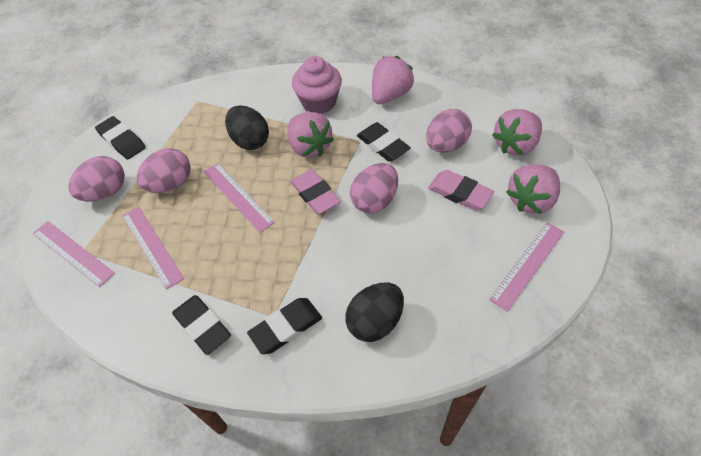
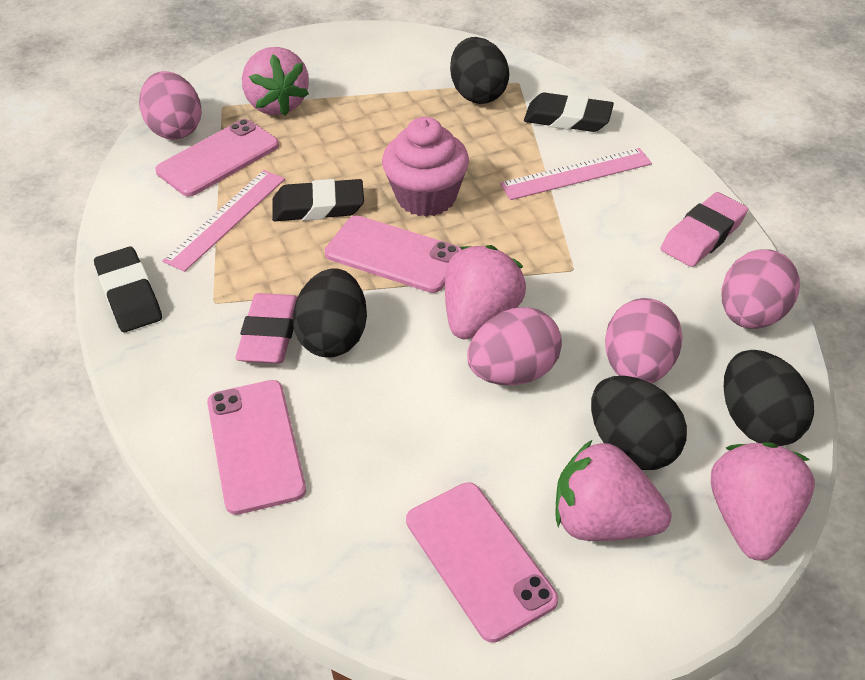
black egg: [225,105,269,150] [345,283,404,342] = 2 -> [293,268,367,358] [450,37,509,104] [591,376,687,470] [724,350,814,446] = 4
black eraser: [95,116,146,160] [172,295,231,355] [247,298,322,354] [357,122,411,162] = 4 -> [94,246,162,332] [272,179,364,221] [524,93,614,132] = 3
pink phone: none = 0 -> [155,119,279,197] [207,380,306,515] [325,216,462,293] [406,482,558,643] = 4
pink ruler: [33,221,115,287] [122,207,184,290] [204,163,275,233] [489,222,564,312] = 4 -> [162,170,285,272] [500,148,652,200] = 2

